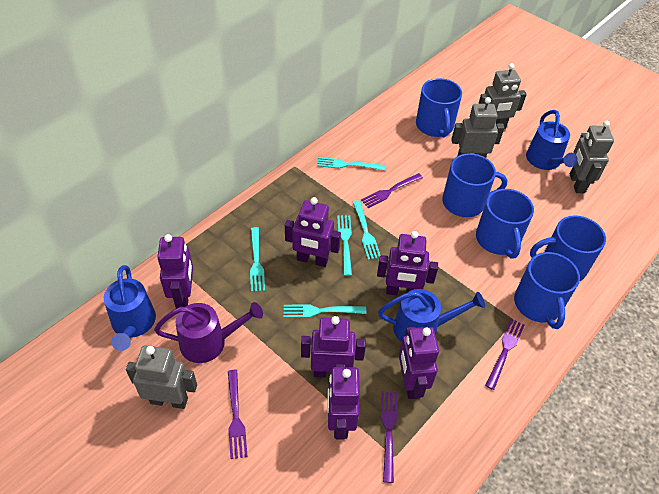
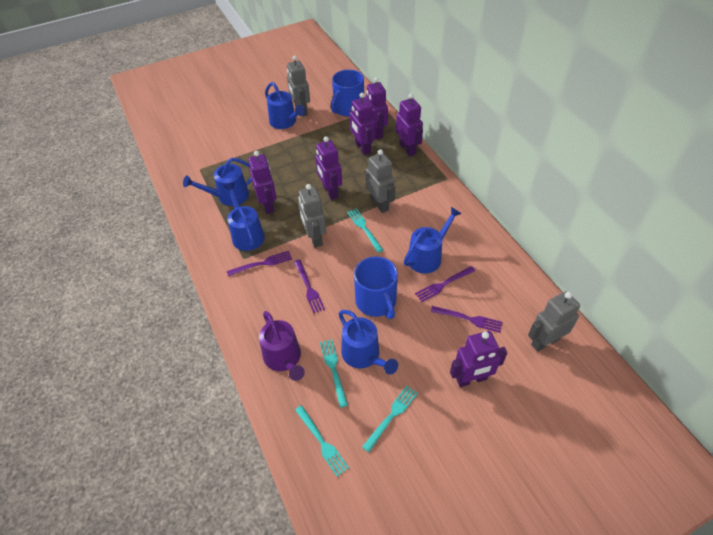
blue mug: [416,78,462,137] [442,153,507,217] [476,189,534,259] [514,252,580,329] [530,215,606,281] = 5 -> [331,70,364,117] [354,256,398,319] = 2
blue watering can: [104,265,156,351] [378,289,485,342] [526,110,578,170] = 3 -> [183,158,252,206] [223,182,265,251] [265,82,305,129] [339,310,398,375] [404,207,462,274] = 5
turquoise fork: [250,227,265,292] [284,304,366,318] [317,157,386,171] [337,215,352,276] [353,200,380,260] = 5 -> [295,405,349,477] [320,339,348,408] [347,208,383,253] [362,386,418,452] = 4

